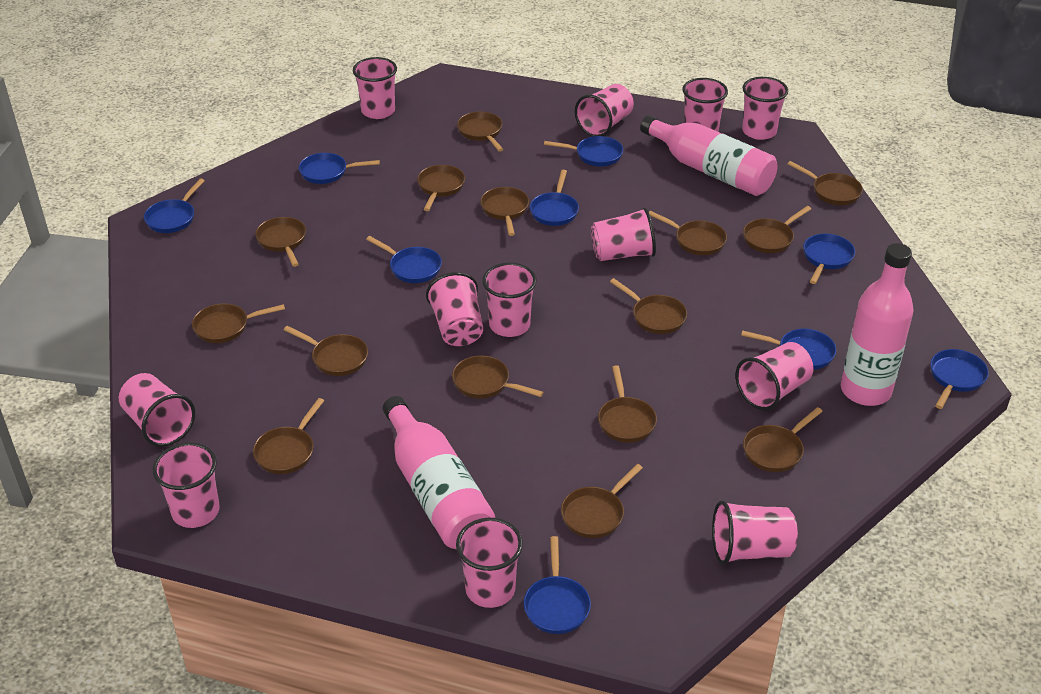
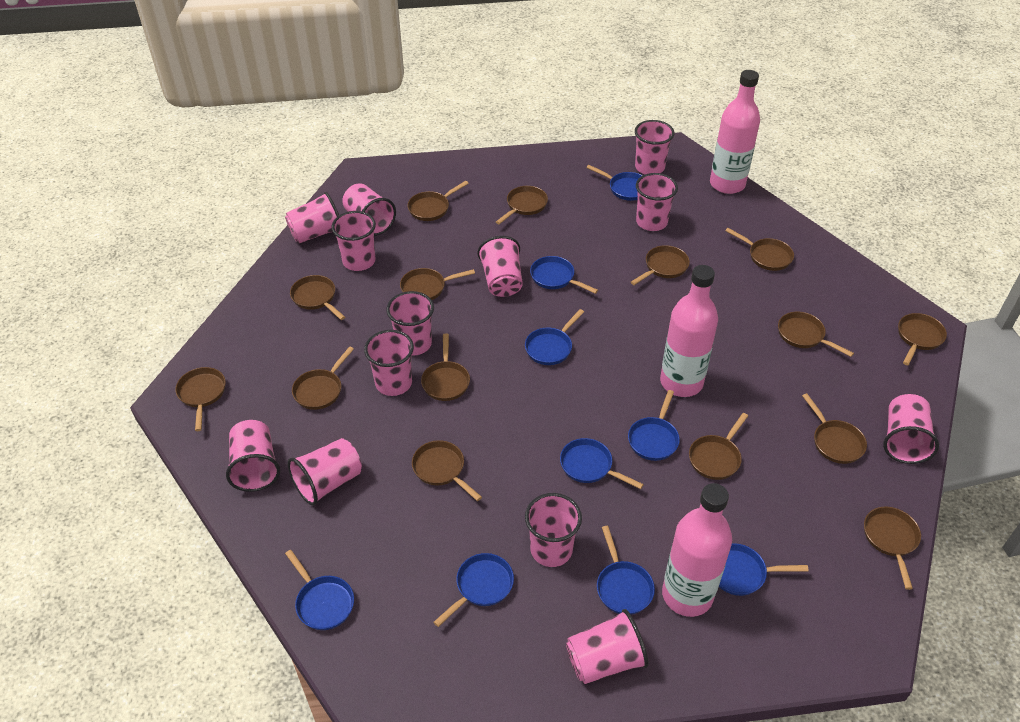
pink cup: [119,373,195,447] [153,442,220,528] [353,57,397,119] [426,272,483,346] [456,518,523,608] [482,263,537,337] [575,84,634,137] [591,207,656,261] [682,78,728,132] [712,500,798,565] [735,342,813,411] [742,77,788,140] = 12 -> [226,420,280,492] [285,192,339,243] [288,438,362,506] [332,211,376,271] [342,183,396,236] [364,330,414,396] [386,291,434,356] [478,236,523,297] [525,493,582,567] [566,609,649,684] [635,120,674,174] [636,173,678,231] [883,394,939,464] = 13

